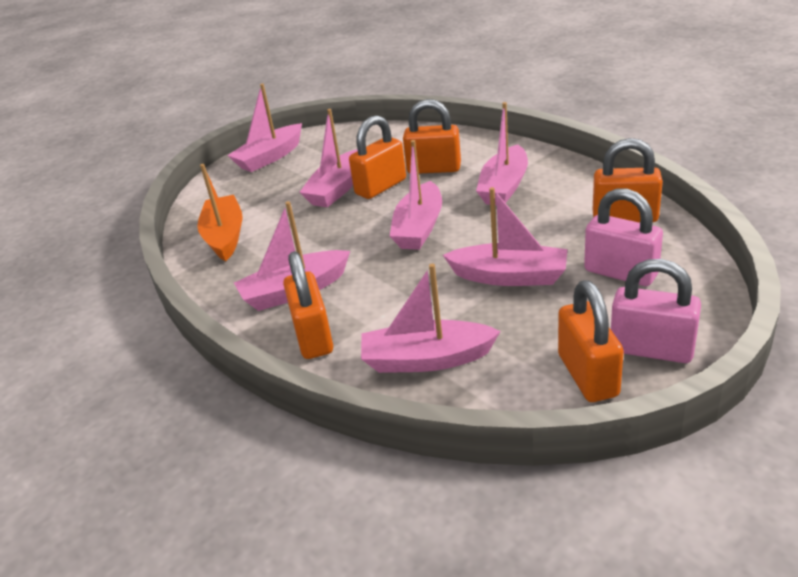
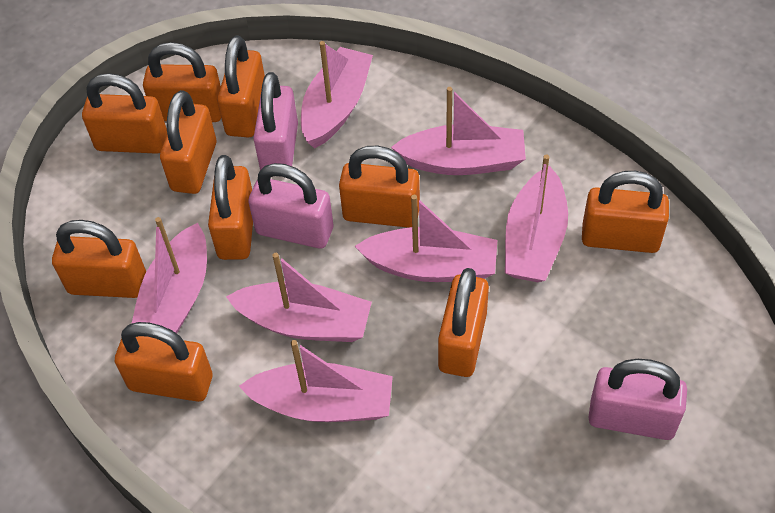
orange boat: [197,164,243,261] = 1 -> none = 0
orange padlock: [283,251,333,359] [349,115,406,199] [403,99,461,173] [558,280,624,402] [593,138,663,223] = 5 -> [52,220,146,298] [82,73,167,154] [115,322,212,402] [143,42,221,122] [160,90,216,194] [208,155,253,260] [217,36,265,138] [339,146,420,228] [438,268,489,377] [582,171,669,253] = 10
pink padlock: [584,188,663,286] [611,259,701,363] = 2 -> [248,163,333,248] [253,72,298,170] [588,359,687,440] = 3

